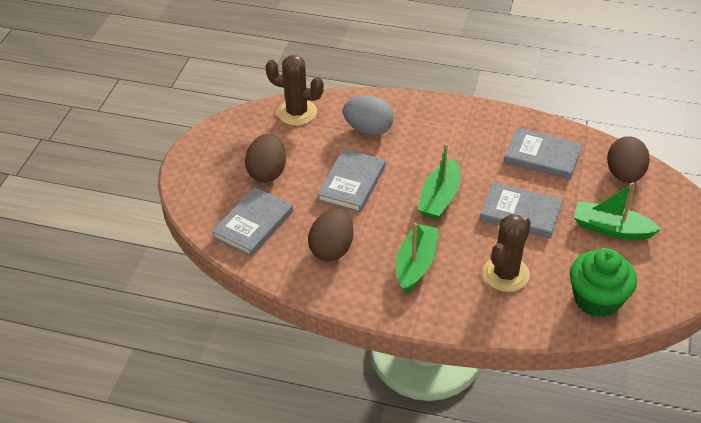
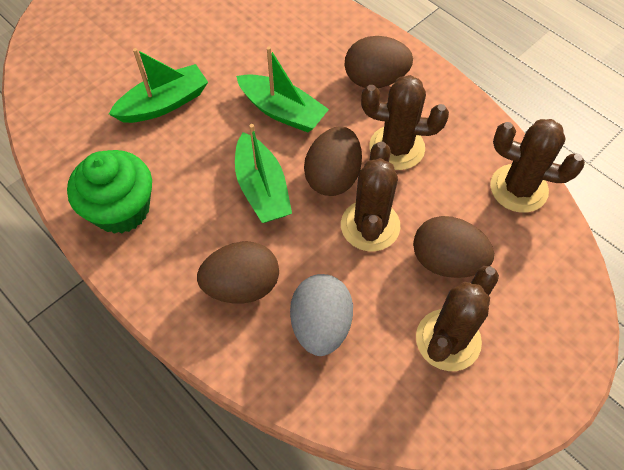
brown cactus: [265,55,324,126] [483,214,531,292] = 2 -> [341,142,400,251] [361,75,449,170] [416,266,499,371] [490,119,585,213] = 4
brown egg: [245,134,286,183] [308,208,353,261] [607,136,650,183] = 3 -> [197,241,279,303] [304,126,362,196] [345,36,413,88] [413,216,494,278] = 4
grey book: [212,187,293,257] [317,149,386,213] [480,182,563,239] [504,128,583,180] = 4 -> none = 0

